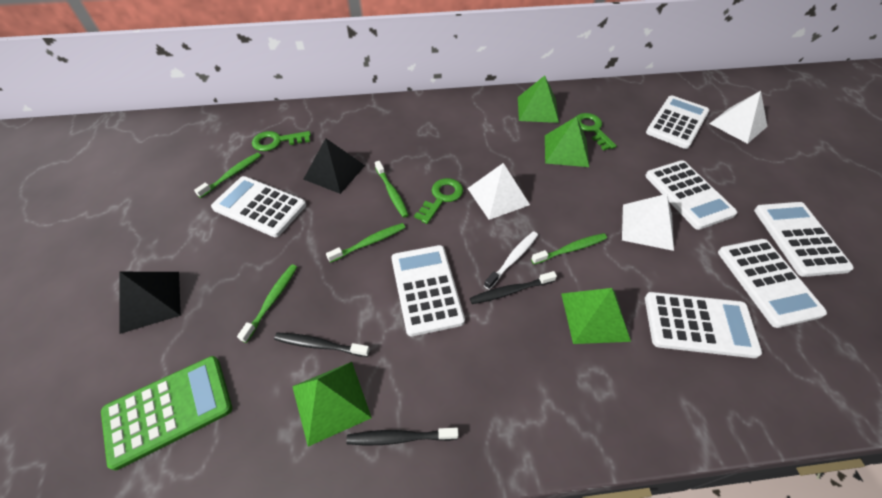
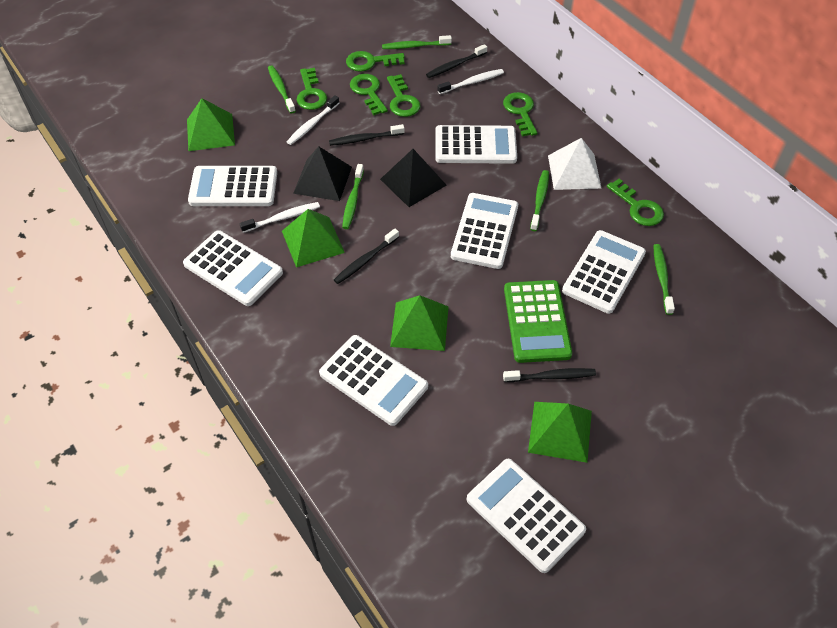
black toothbrush: [274,332,370,357] [346,428,459,445] [470,271,557,304] = 3 -> [329,124,405,146] [334,229,399,284] [426,44,487,78] [503,368,596,382] = 4
green key: [252,131,311,151] [414,178,463,224] [577,113,617,150] = 3 -> [296,68,327,110] [346,51,405,72] [350,74,388,115] [387,74,420,117] [503,92,537,136] [607,179,664,226] = 6
white pyramid: [467,163,530,220] [622,194,674,251] [709,91,768,144] = 3 -> [548,138,602,190] = 1
white toothbrush: [484,231,538,290] = 1 -> [239,202,320,233] [287,95,339,145] [438,69,504,94] = 3

